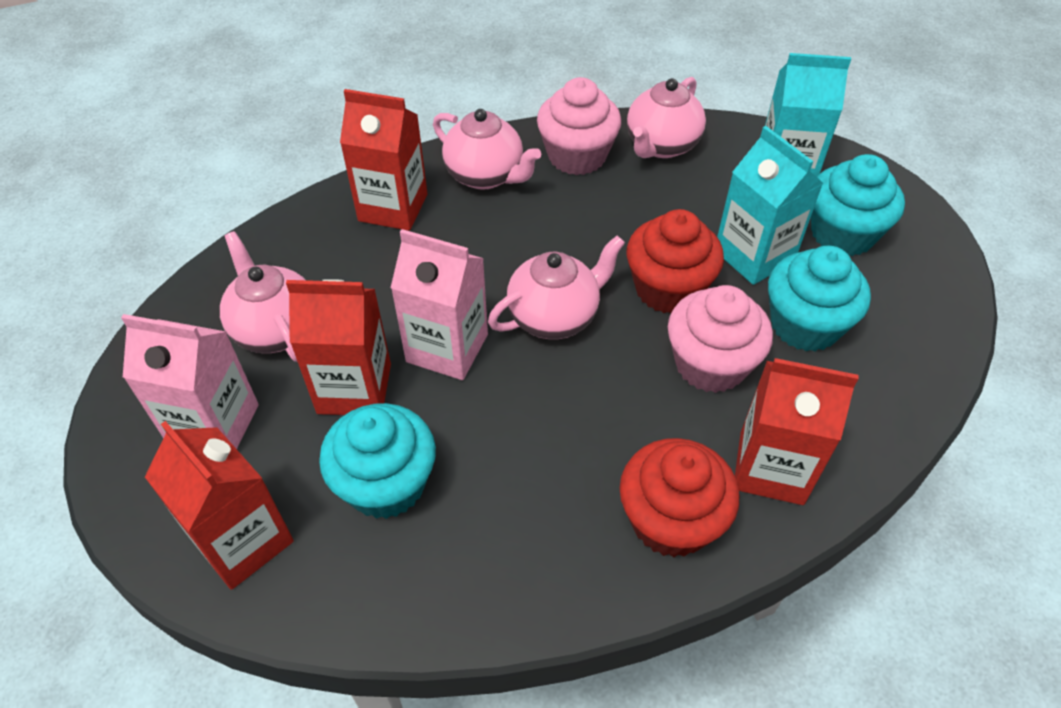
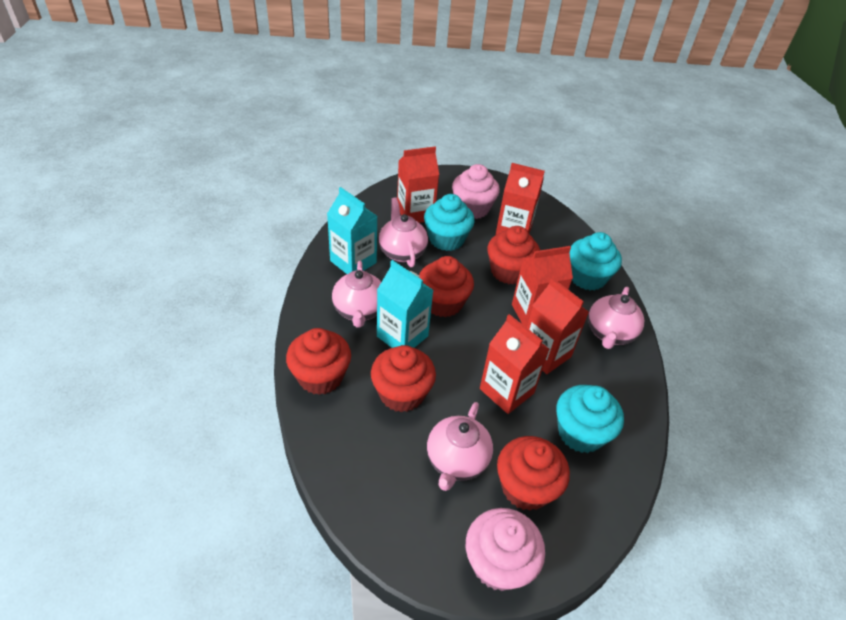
pink carton: [121,314,259,449] [391,229,488,380] = 2 -> none = 0
red carton: [145,421,294,590] [286,279,391,415] [340,89,428,231] [735,358,859,505] = 4 -> [397,147,439,223] [480,314,549,414] [496,163,545,235] [512,246,573,327] [526,278,589,374] = 5
red cupcake: [620,438,739,557] [626,209,724,313] = 2 -> [286,328,351,395] [371,345,436,413] [419,256,474,317] [487,226,540,285] [497,436,570,511] = 5

